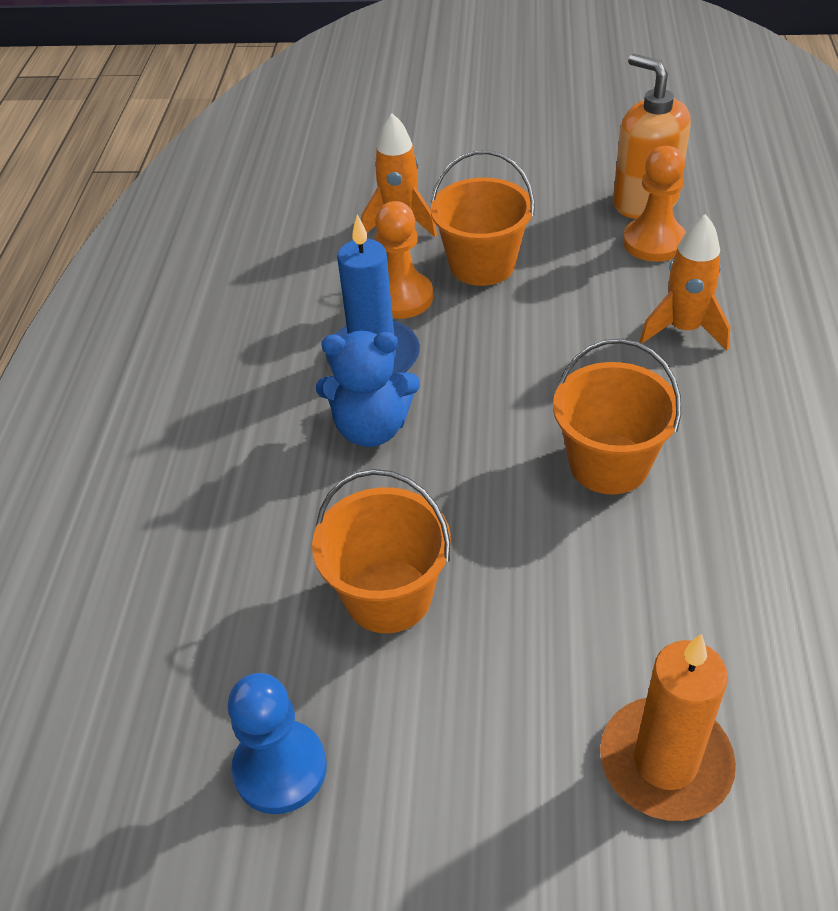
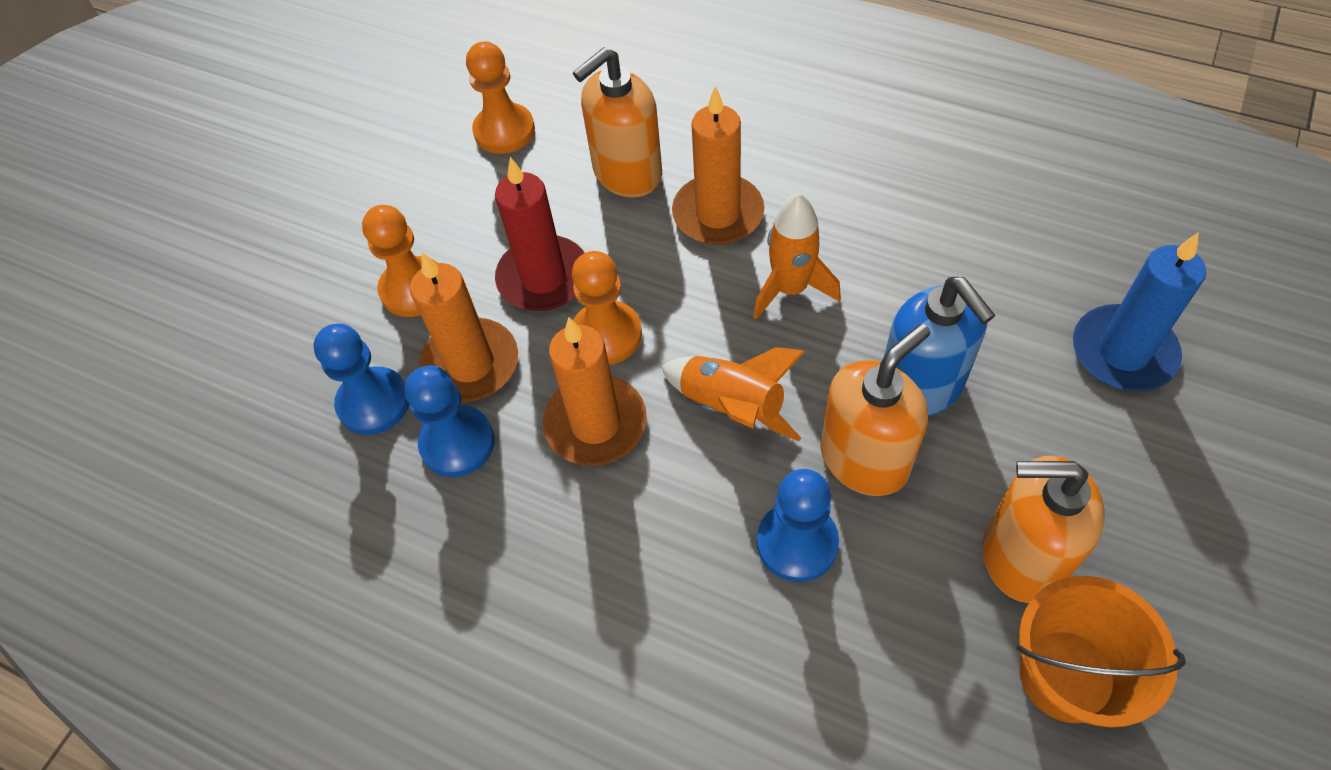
blue pawn: [228,673,327,814] = 1 -> [313,324,409,435] [405,365,495,477] [757,469,839,582] = 3
blue soap dispenser: none = 0 -> [884,277,995,416] = 1
blue teddy bear: [316,331,420,447] = 1 -> none = 0
orange bucket: [312,469,451,633] [431,150,535,286] [553,339,681,494] = 3 -> [1017,576,1185,728] = 1
orange candle: [600,634,736,821] = 1 -> [410,252,518,402] [543,317,647,466] [672,86,764,245] = 3
orange pawn: [375,201,433,319] [623,146,686,262] = 2 -> [362,205,437,317] [466,41,535,154] [572,251,642,365] = 3
orange soap dispenser: [613,54,691,219] = 1 -> [573,47,662,198] [820,324,930,496] [982,456,1105,603] = 3
red candle: none = 0 -> [495,157,584,311] = 1

